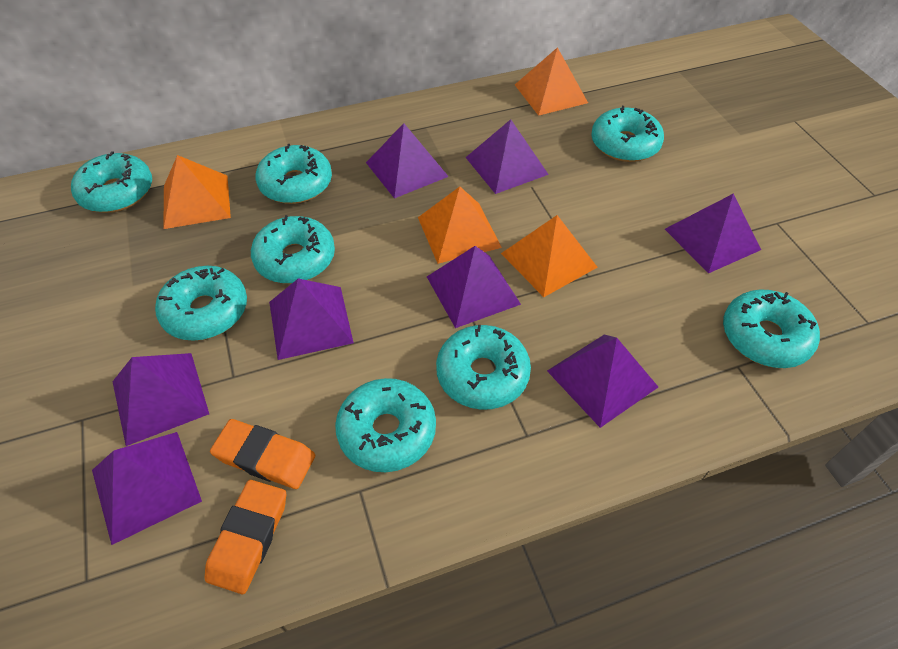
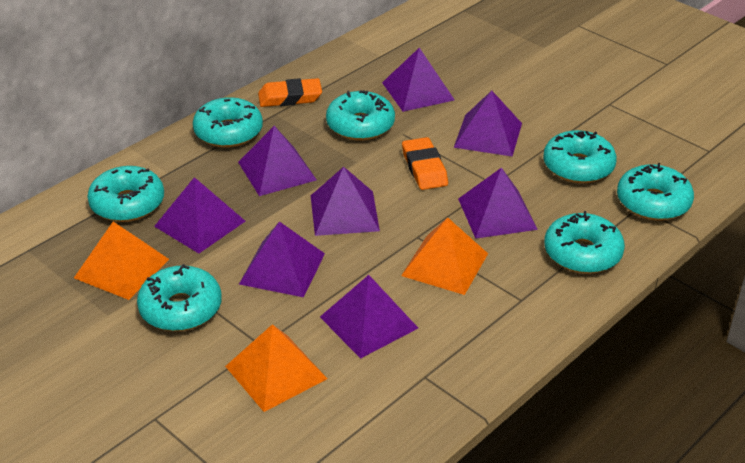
orange pyramid: [163,155,231,229] [418,187,502,264] [501,215,598,297] [515,47,588,116] = 4 -> [74,222,169,300] [225,324,327,412] [401,217,488,295] = 3
turquoise donut: [71,151,152,213] [155,266,247,341] [251,215,335,284] [256,144,332,204] [335,378,436,472] [436,325,531,410] [591,106,664,162] [723,289,820,368] = 8 -> [87,166,164,222] [137,264,222,331] [193,97,263,147] [326,90,395,141] [543,130,617,183] [544,211,625,274] [617,163,694,220] = 7

